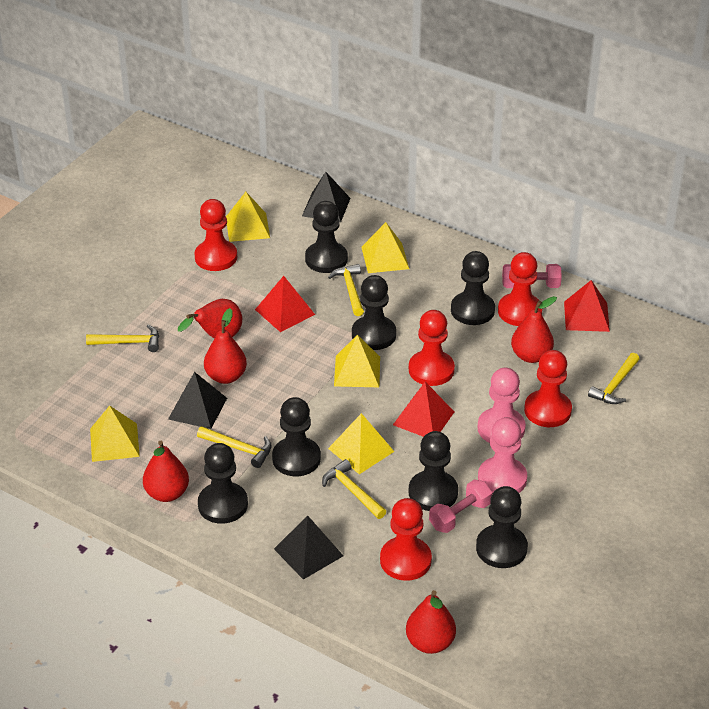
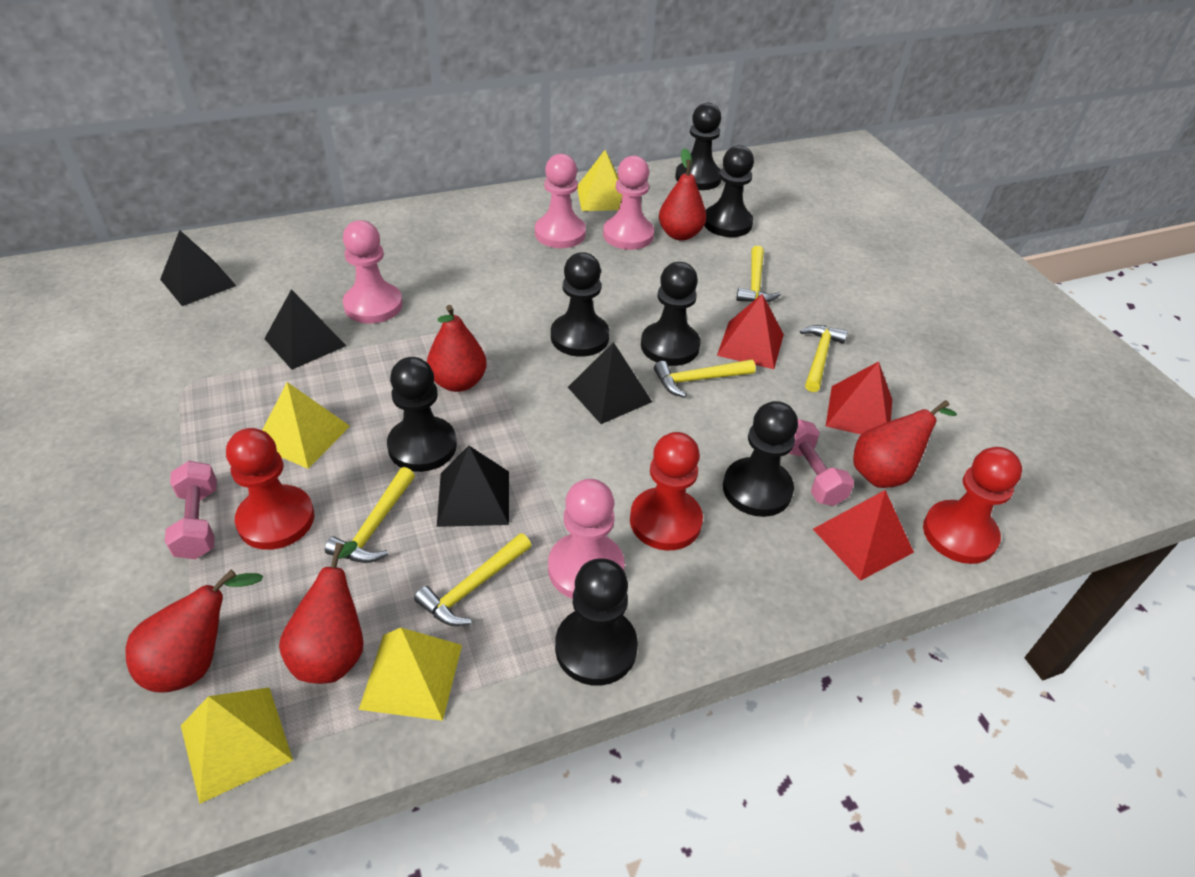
black pyramid: [168,372,227,429] [274,515,343,580] [302,172,351,222] = 3 -> [160,230,237,306] [264,289,346,370] [437,446,509,527] [568,342,652,424] = 4
pink pawn: [477,368,526,443] [478,417,527,494] = 2 -> [343,220,403,324] [535,154,586,248] [548,479,625,599] [603,156,654,250] = 4
red pawn: [194,199,237,271] [380,498,432,581] [409,310,455,386] [498,252,542,326] [524,350,572,427] = 5 -> [226,428,314,550] [630,432,703,551] [923,447,1022,564] = 3
yellow pyramid: [90,406,140,462] [226,192,270,242] [328,413,394,474] [334,335,380,387] [361,222,409,273] = 5 -> [181,687,293,804] [262,382,350,469] [359,628,462,721] [577,150,622,211] = 4

